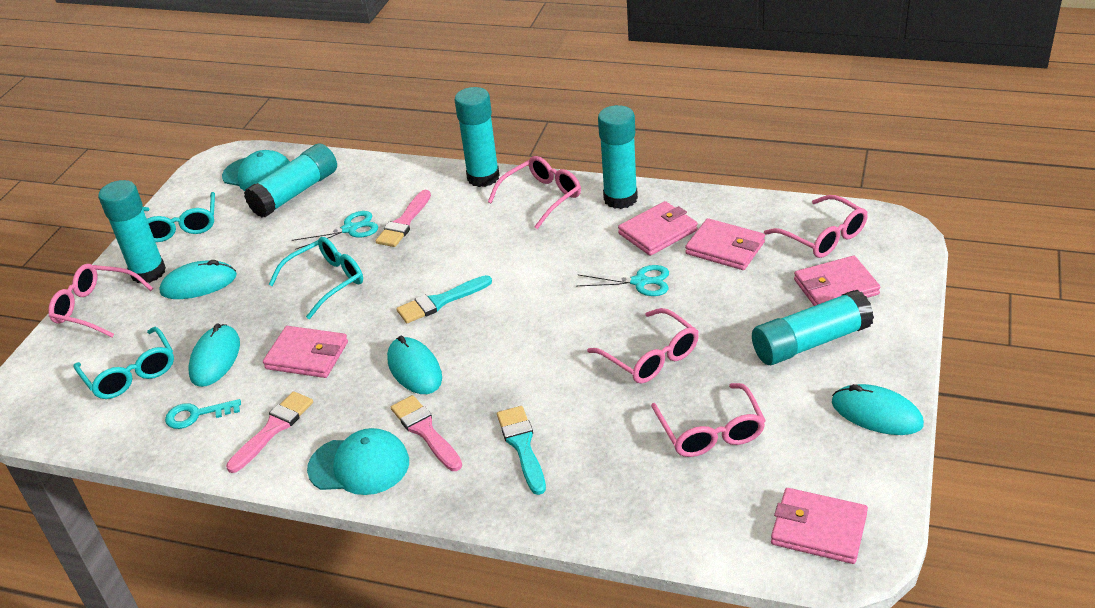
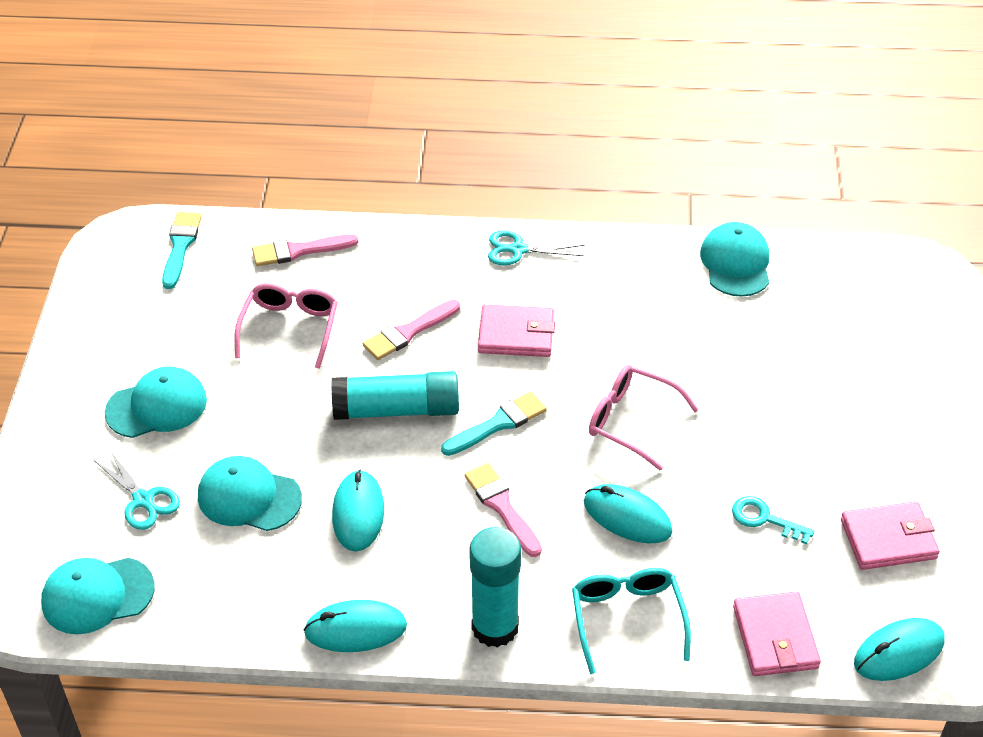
pink glasses: [48,264,153,338] [488,156,581,229] [587,308,699,384] [651,383,766,457] [764,195,868,258] = 5 -> [235,283,337,369] [589,365,699,471] = 2
pink wallet: [263,326,348,378] [618,201,698,256] [685,218,765,270] [771,488,868,564] [794,256,881,306] = 5 -> [478,304,555,357] [733,591,821,676] [841,501,940,570] = 3
turquoise cap: [222,150,290,191] [307,428,409,495] = 2 -> [41,558,155,634] [105,366,207,438] [198,456,302,531] [700,222,769,297] = 4
turquoise glasses: [74,327,174,399] [142,192,215,242] [269,237,363,319] = 3 -> [572,568,691,674] = 1
turquoise glue stick: [98,180,166,283] [244,143,337,217] [455,87,500,187] [598,105,638,209] [752,290,874,365] = 5 -> [331,371,459,420] [469,527,521,648] = 2

